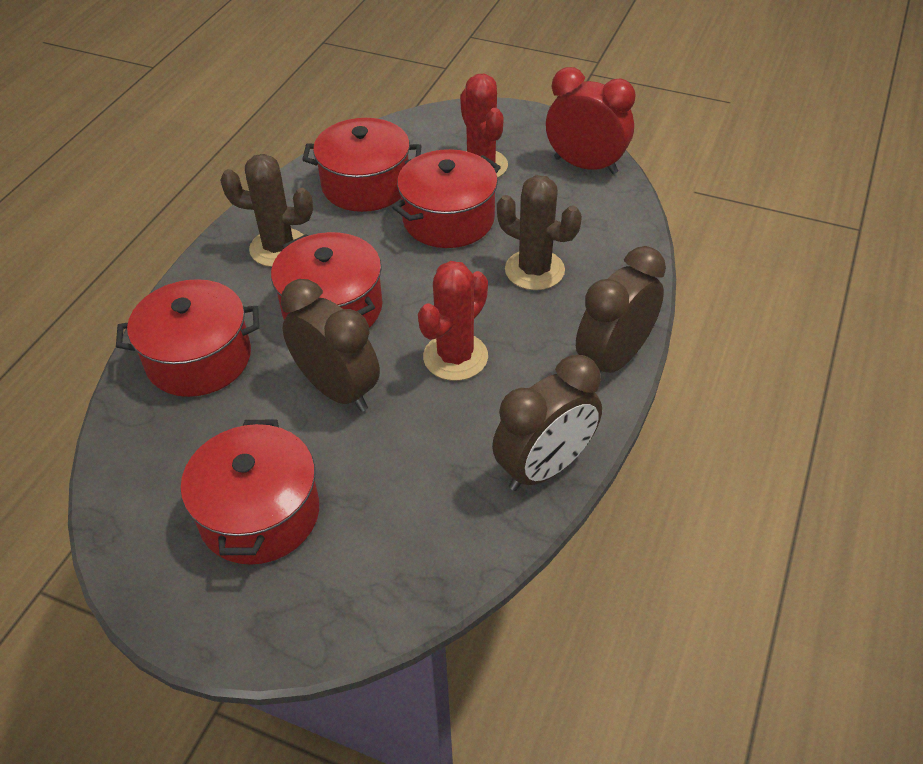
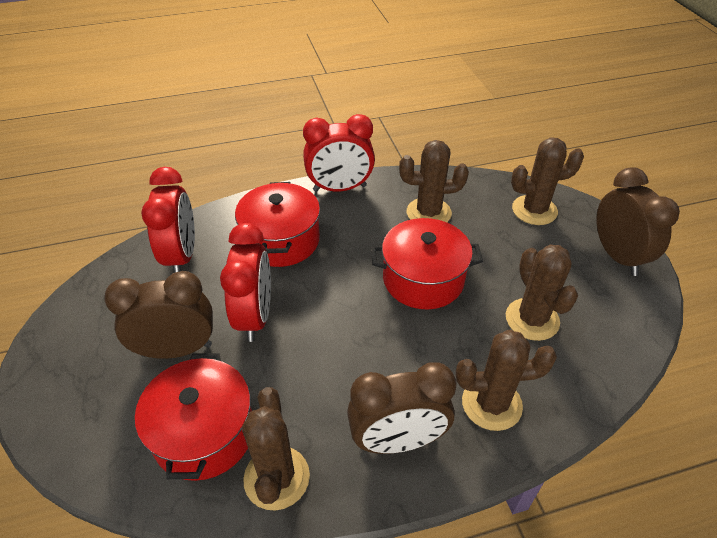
brown cactus: [220,154,313,267] [497,175,582,290] = 2 -> [242,387,310,510] [399,140,469,222] [456,330,557,431] [506,245,578,341] [511,138,584,225] = 5
red cactus: [418,261,488,381] [460,74,508,178] = 2 -> none = 0
red clock: [546,67,636,174] = 1 -> [141,167,195,273] [220,223,271,342] [303,114,375,192] = 3
red pot: [116,279,259,397] [181,420,319,565] [271,232,383,328] [302,118,421,212] [392,149,501,248] = 5 -> [135,353,252,481] [235,182,320,267] [371,218,483,309] = 3

